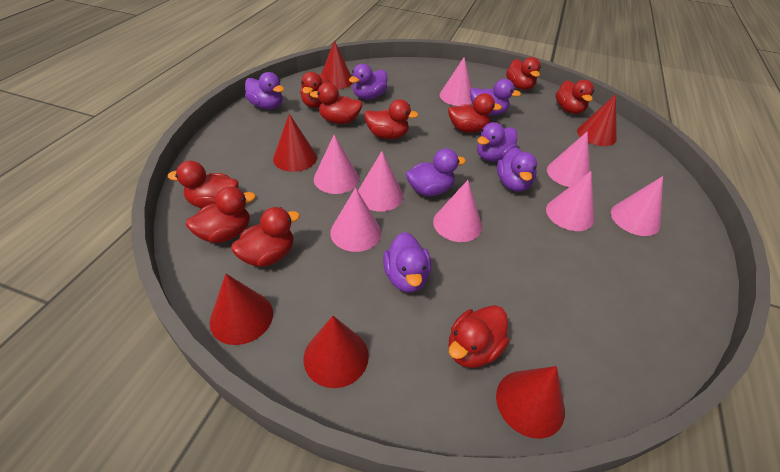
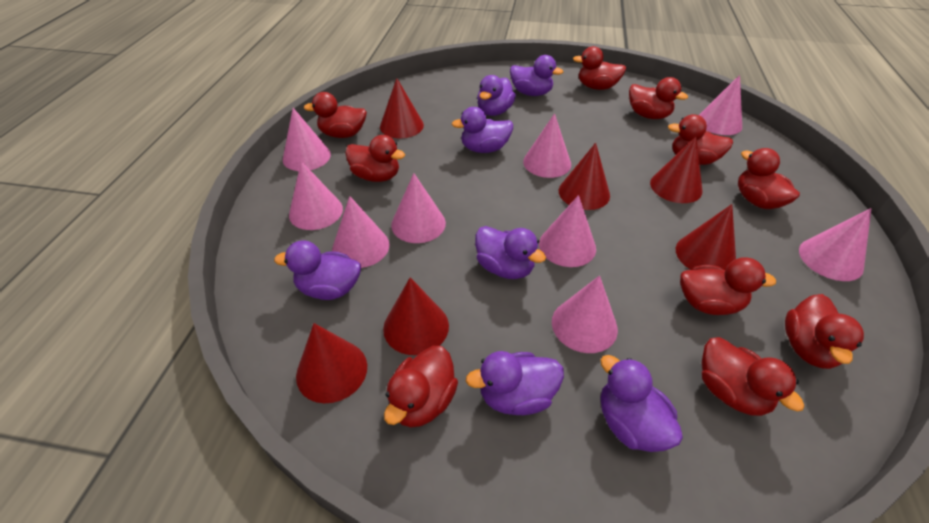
pink cone: [314,134,359,194] [330,187,381,252] [358,151,403,212] [433,180,482,242] [440,57,472,106] [546,171,594,231] [547,131,590,187] [611,176,663,236] = 8 -> [283,108,331,171] [289,161,343,230] [332,196,389,268] [391,173,446,243] [523,113,571,178] [539,195,596,267] [552,276,618,353] [699,75,742,135] [799,208,872,281] = 9

